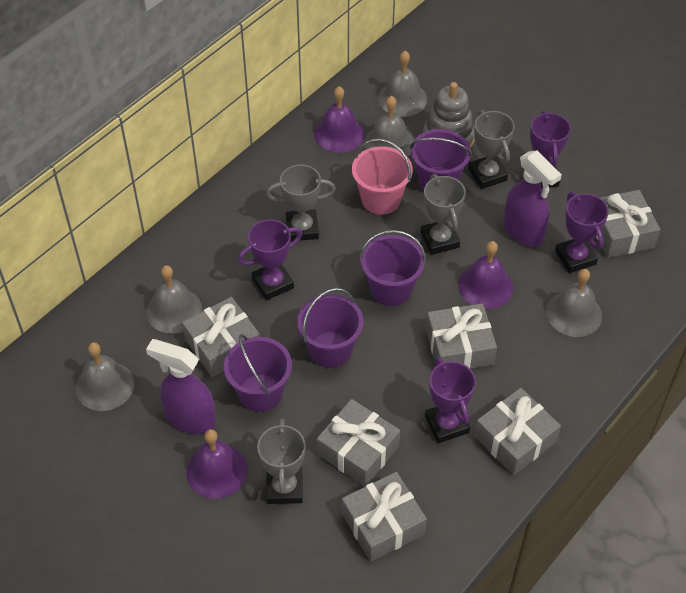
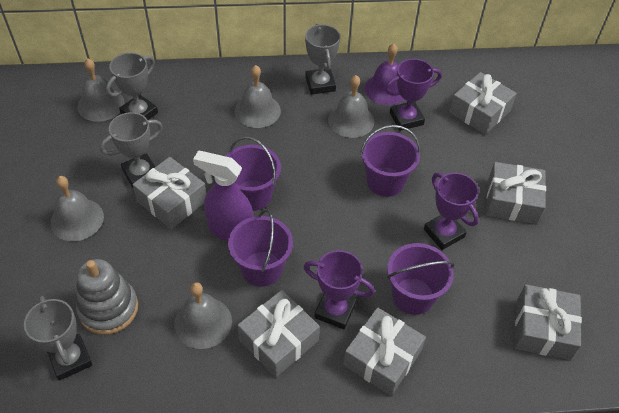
pink bucket: [352,138,413,215] = 1 -> none = 0
purple bell: [186,429,248,499] [314,86,364,153] [458,241,513,309] = 3 -> [365,43,405,105] = 1
purple spray bottle: [146,339,216,434] [503,151,562,247] = 2 -> [193,151,253,241] = 1
purple trophy: [238,219,302,300] [425,357,476,443] [530,111,571,188] [555,192,609,273] = 4 -> [304,250,375,329] [385,59,442,131] [424,172,479,250] = 3

